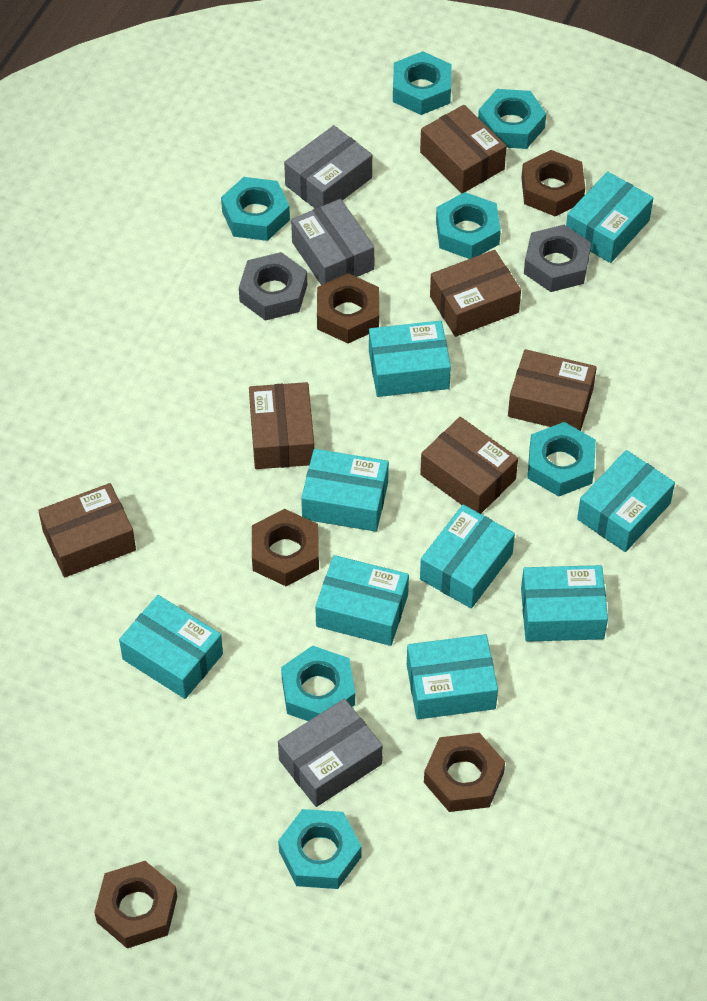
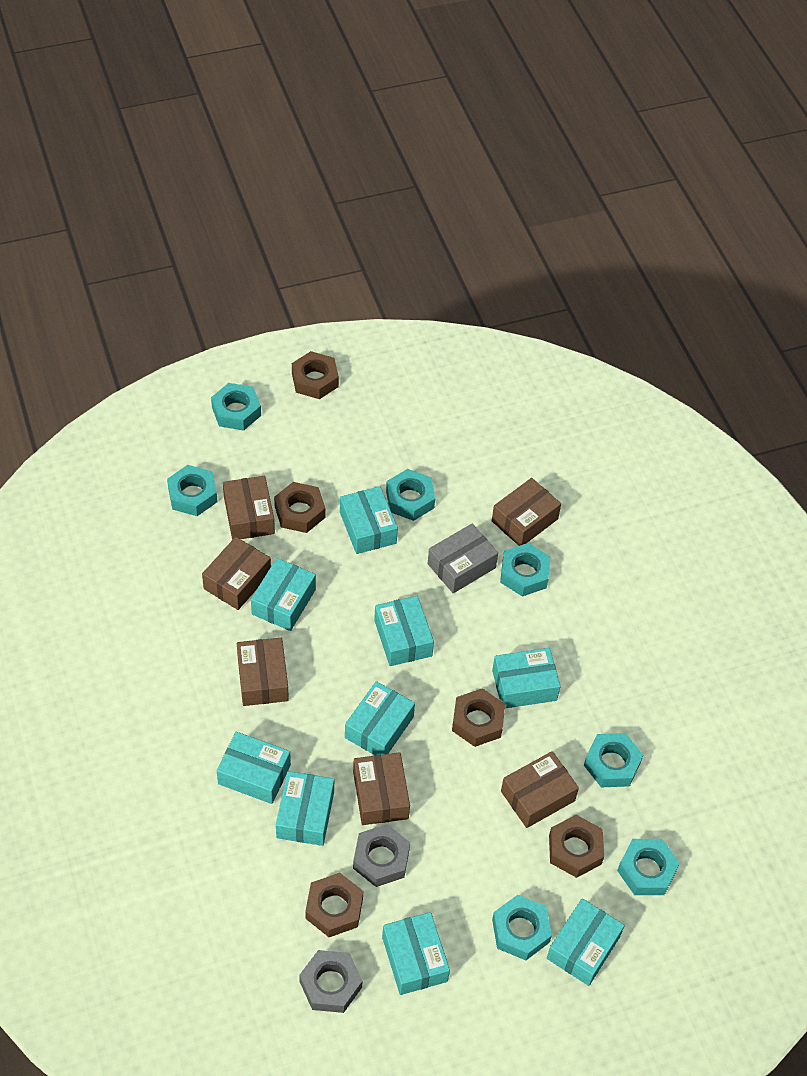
grey box: [278,699,383,807] [284,125,372,208] [291,199,375,285] = 3 -> [427,524,498,593] = 1

